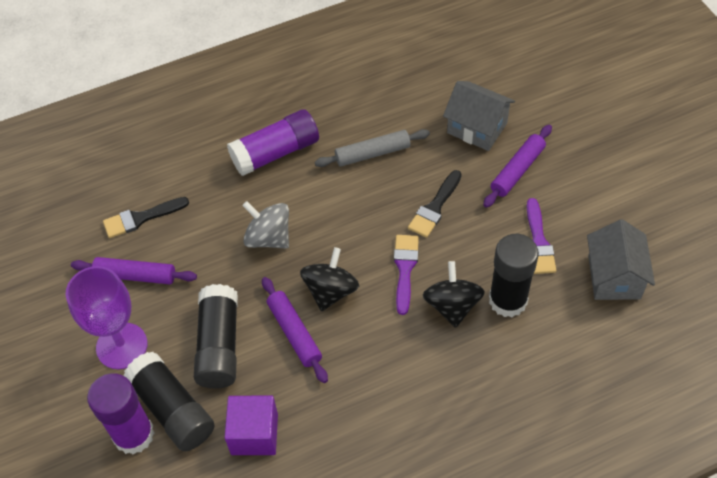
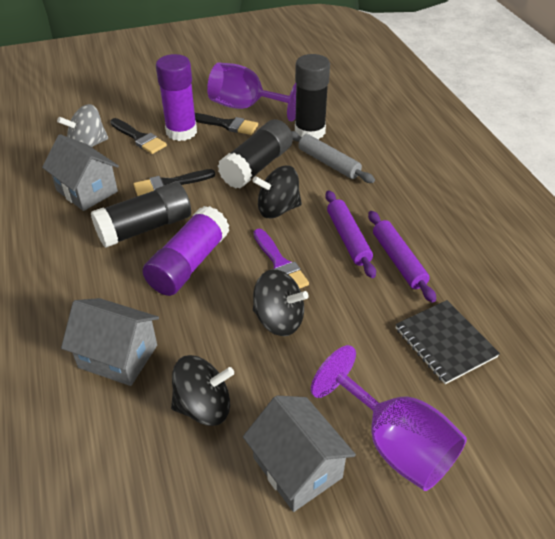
black brush: [103,197,189,238] [408,170,462,238] = 2 -> [110,118,167,154] [133,169,215,196] [195,113,258,135] = 3
black notebook: none = 0 -> [395,300,500,384] = 1
black spinning top: [300,247,359,311] [423,261,485,328] = 2 -> [171,355,234,426] [252,165,302,218] [253,269,308,336] = 3
grey house: [443,81,515,151] [587,219,655,300] = 2 -> [42,134,119,211] [61,298,159,386] [243,395,356,512] = 3
purple brush: [394,235,419,315] [527,198,556,274] = 2 -> [254,229,309,288] = 1
purple cube: [224,395,278,455] = 1 -> none = 0
purple goblet: [66,266,147,369] = 1 -> [207,63,296,122] [311,345,467,491] = 2
purple rolling pin: [71,257,197,284] [262,277,328,383] [483,125,552,208] = 3 -> [325,190,376,278] [368,211,436,303] = 2

